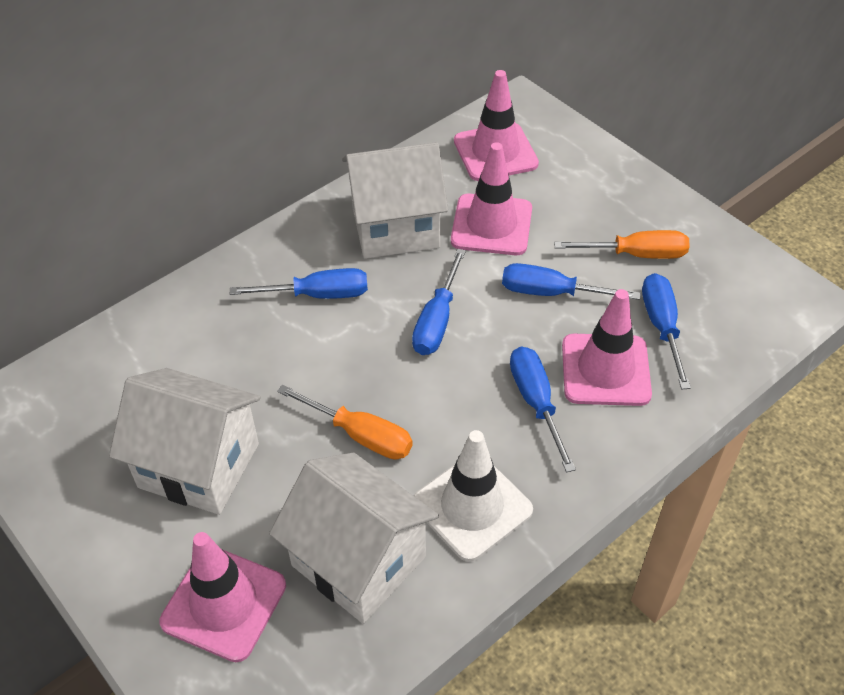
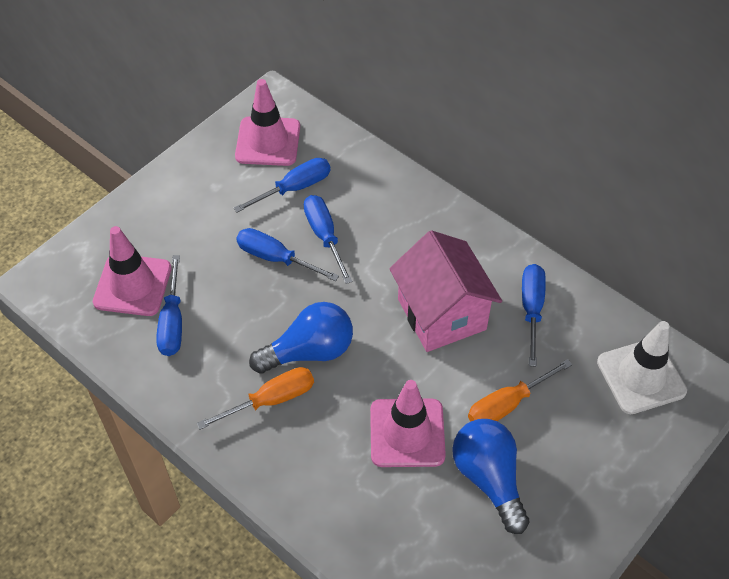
blue light bulb: none = 0 -> [249,302,353,374] [452,419,529,534] = 2
pink house: none = 0 -> [389,230,502,352] = 1
pink traffic cone: [159,532,286,662] [451,142,532,255] [454,70,539,181] [562,289,652,406] = 4 -> [93,226,172,316] [235,79,300,166] [370,380,446,467] = 3
white house: [109,368,261,515] [269,452,439,624] [342,142,448,259] = 3 -> none = 0

